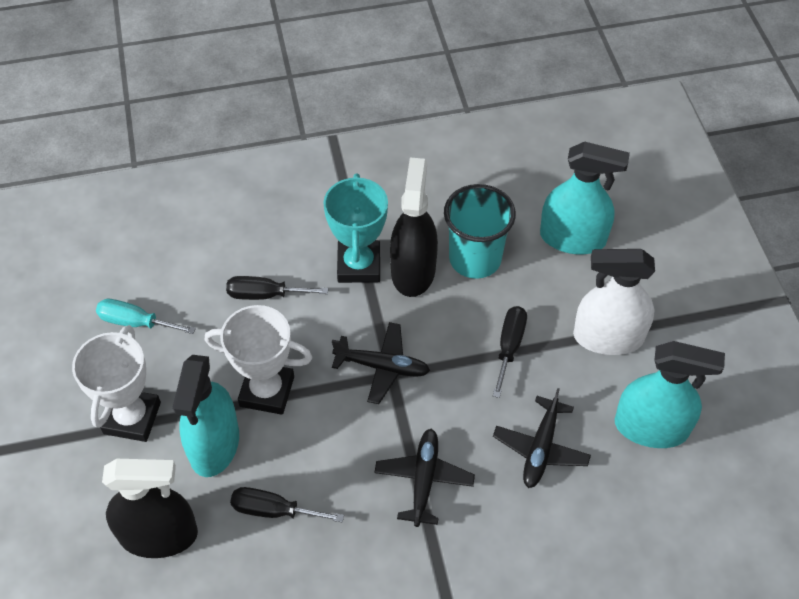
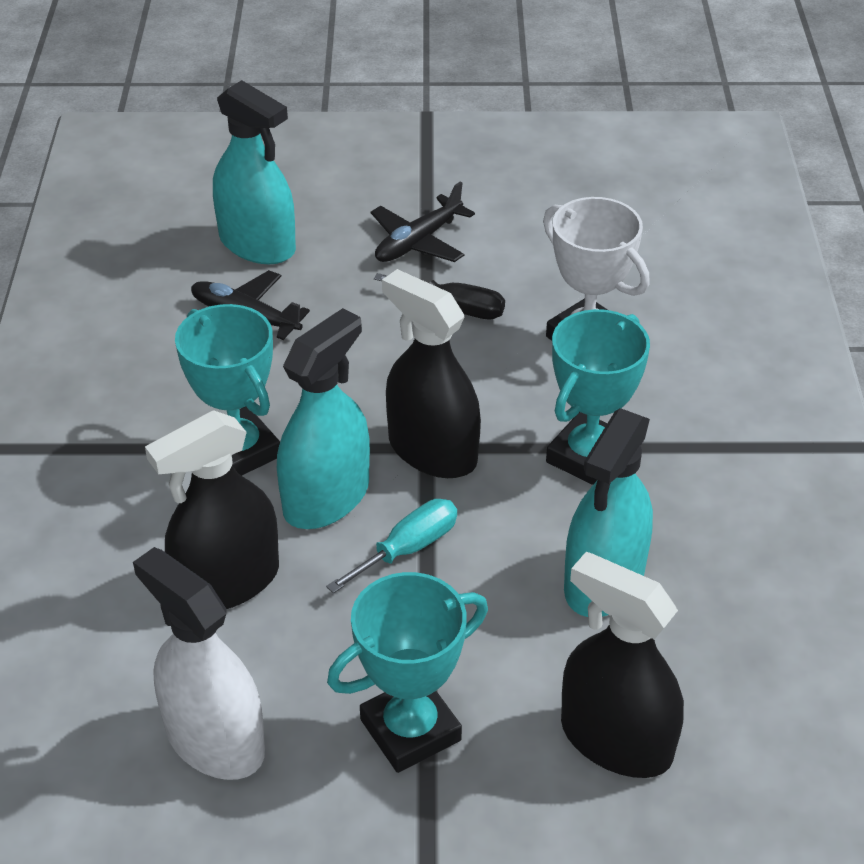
black plane: [332,322,430,404] [374,429,475,527] [493,388,591,488] = 3 -> [191,270,310,340] [371,181,475,262] = 2
black screwdriver: [226,276,328,300] [230,487,344,523] [493,306,527,398] = 3 -> [374,273,505,320] = 1
black spray bottle: [102,459,198,558] [390,158,438,297] = 2 -> [145,410,279,609] [382,269,481,478] [561,552,684,778] = 3
turquoise cup: [444,184,516,279] = 1 -> none = 0
turquoise trophy: [323,173,388,283] = 1 -> [175,304,280,476] [327,572,488,773] [546,309,650,485] = 3
white trophy: [72,325,161,442] [205,305,313,415] = 2 -> [543,197,650,341] = 1

